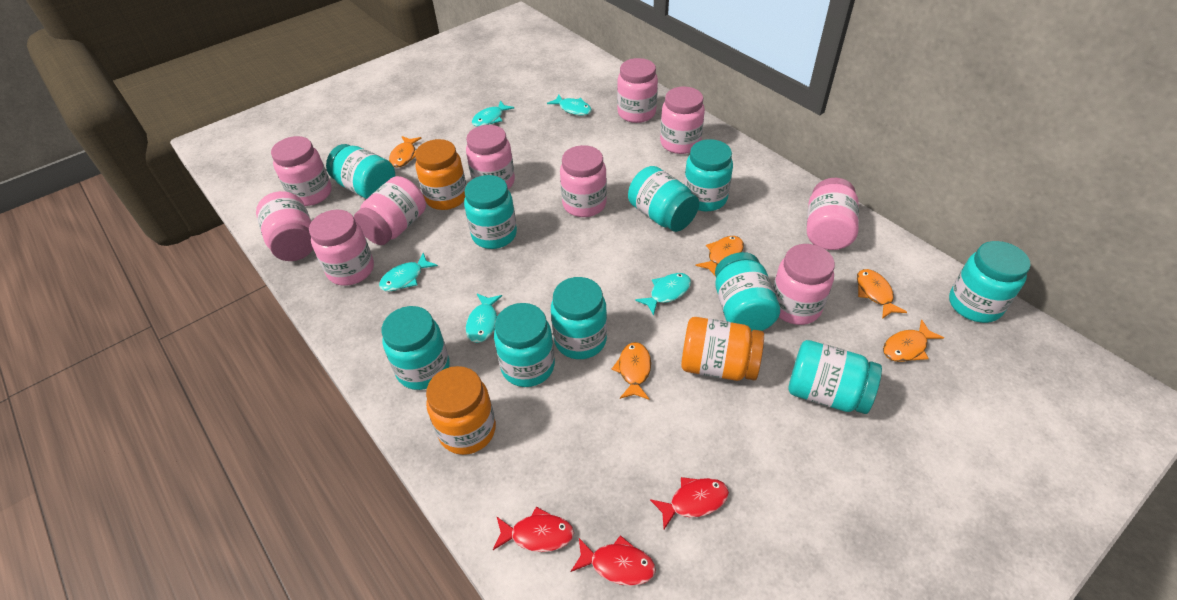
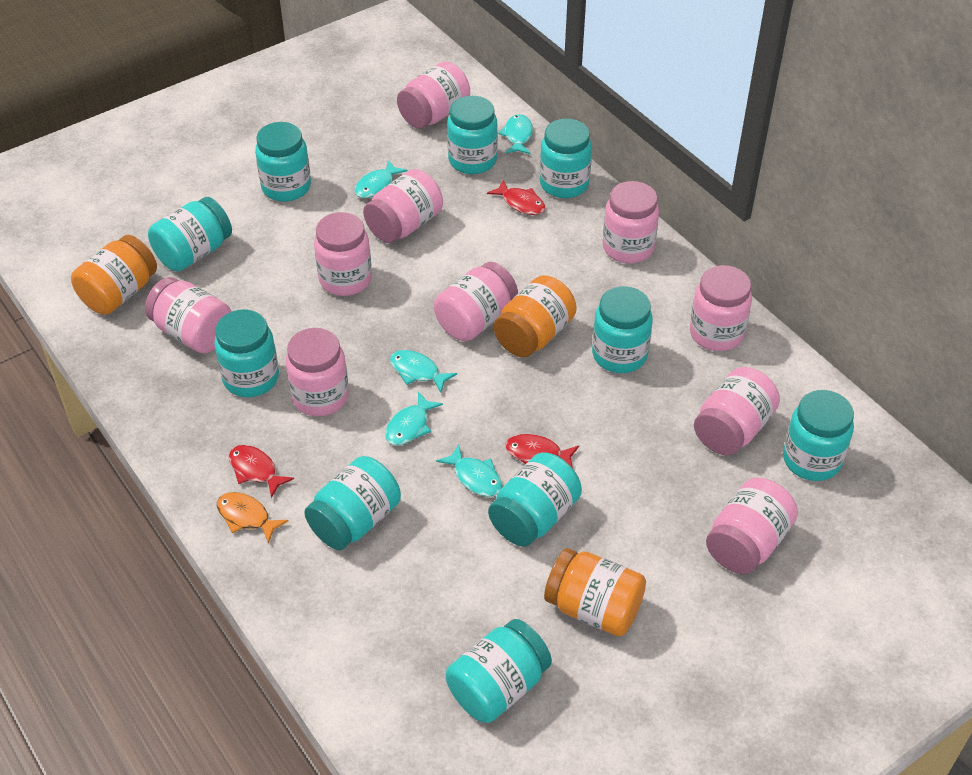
orange fish: [389,136,422,168] [612,342,651,400] [695,236,744,275] [857,269,907,319] [883,320,944,362] = 5 -> [217,492,288,543] = 1

